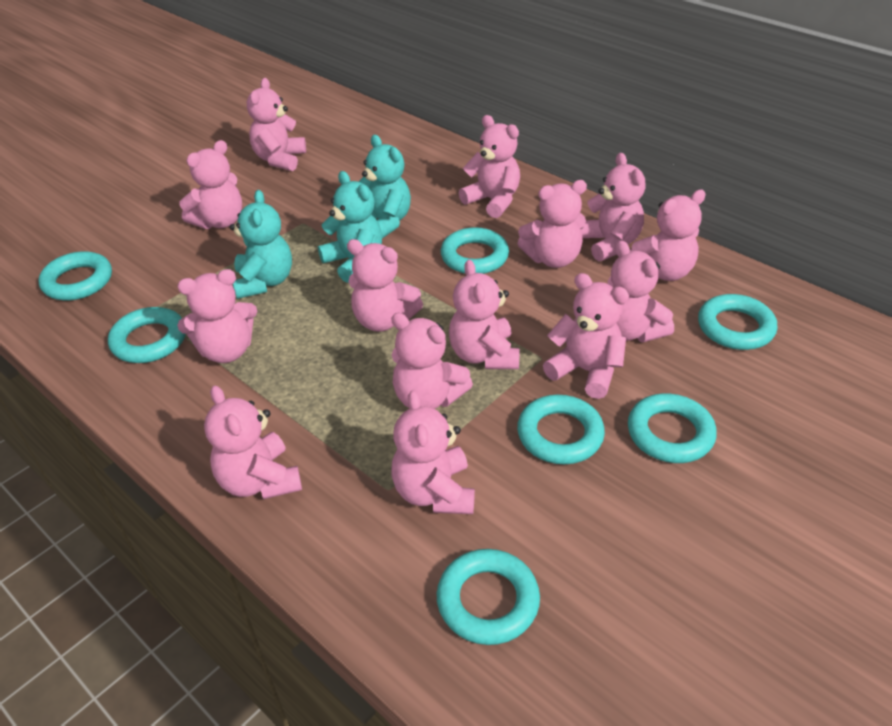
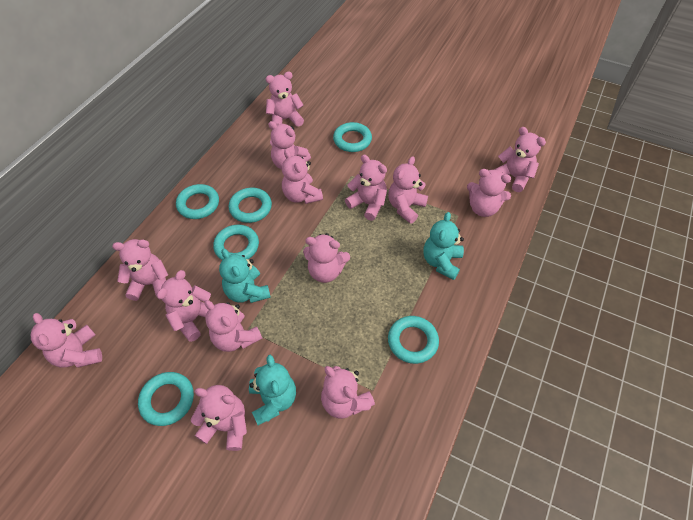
turquoise ring: [38,251,112,300] [108,307,186,363] [436,549,540,645] [441,227,509,274] [517,395,605,464] [628,393,717,463] [698,294,777,350] = 7 -> [138,372,194,426] [176,184,219,219] [213,225,259,260] [229,188,272,223] [333,122,372,152] [388,316,439,364] = 6

